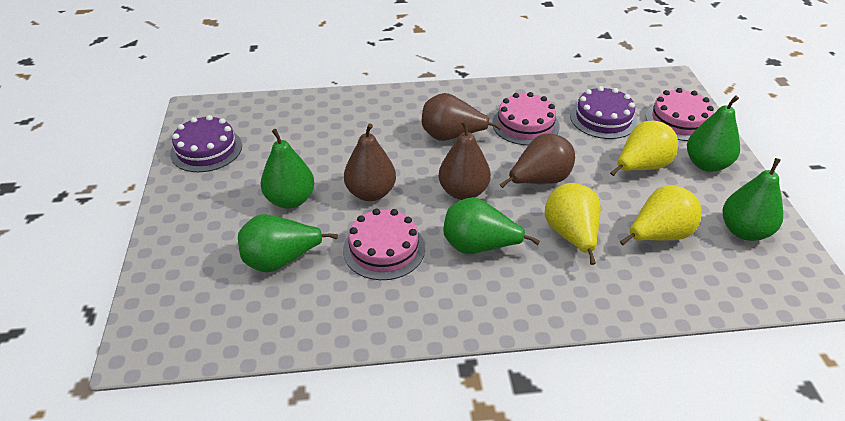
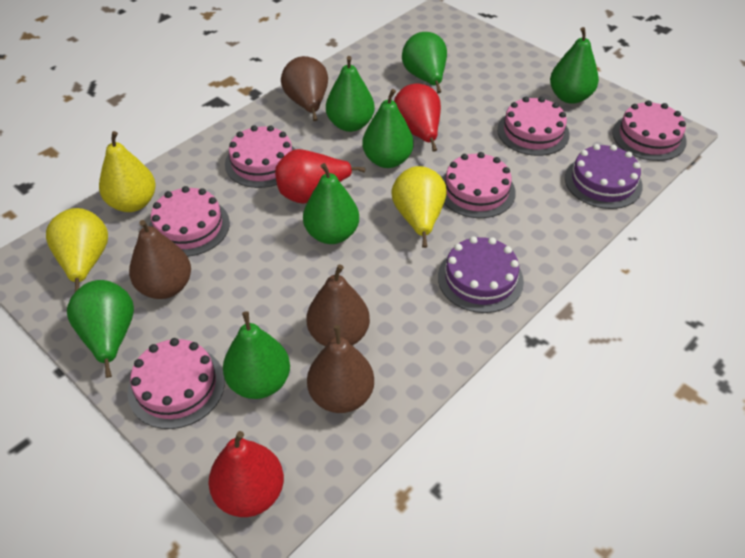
green pear: [238,214,338,273] [261,129,314,209] [443,197,540,254] [687,95,740,172] [723,158,783,241] = 5 -> [67,280,134,378] [223,311,290,399] [303,163,359,244] [326,56,375,132] [362,89,414,168] [402,32,447,93] [550,27,599,104] = 7
pink cake: [343,209,425,280] [492,92,560,145] [646,88,714,141] = 3 -> [128,338,225,429] [149,186,230,257] [225,125,296,188] [442,152,516,218] [497,97,570,156] [612,100,687,161] = 6
red pear: none = 0 -> [209,431,284,517] [275,149,365,204] [394,84,441,152] = 3

